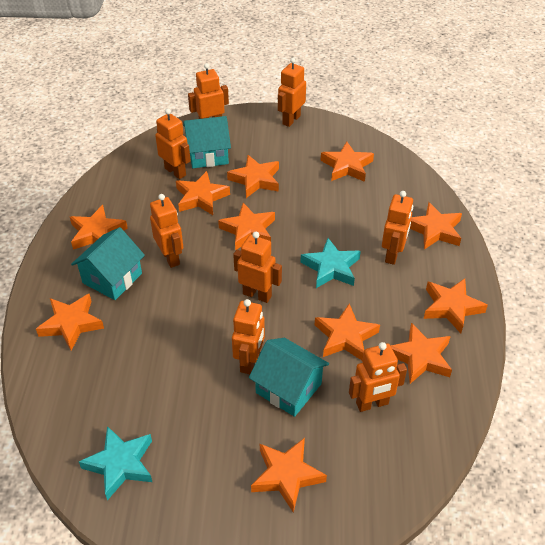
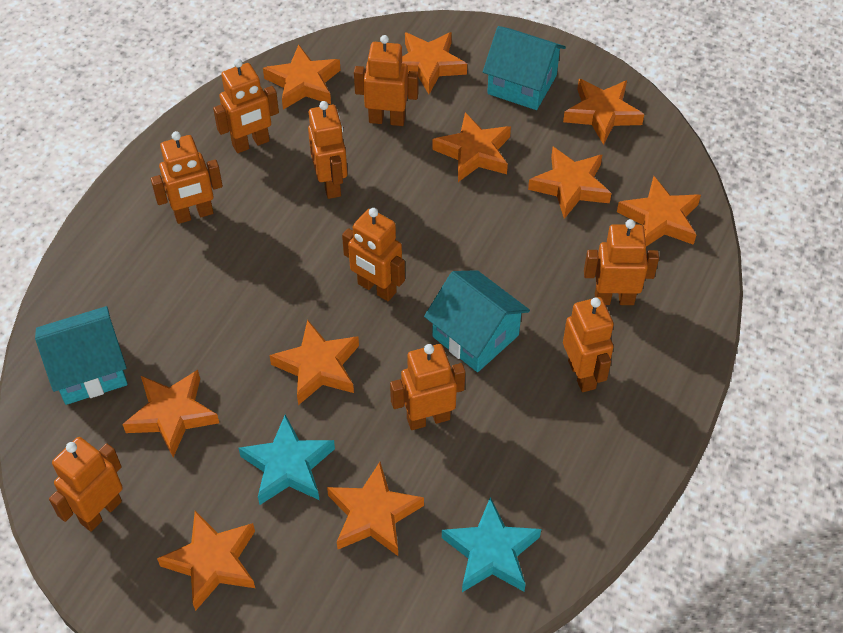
orange robot: [150,194,183,268] [155,108,191,179] [188,63,229,119] [232,299,265,374] [233,232,282,303] [278,58,306,127] [349,342,407,412] [382,191,413,265] = 8 -> [49,437,123,532] [151,131,223,224] [213,59,279,153] [308,101,347,199] [342,208,405,301] [354,35,418,126] [390,344,465,430] [563,297,614,392] [584,219,659,305] = 9
orange star: [36,294,104,351] [70,205,128,250] [176,171,230,215] [218,203,275,251] [227,155,279,198] [251,438,327,513] [315,304,380,360] [321,141,374,182] [391,323,452,384] [410,202,462,249] [423,279,488,333] = 11 -> [122,370,219,457] [157,511,255,611] [263,45,341,110] [269,319,359,405] [327,462,424,556] [402,32,467,94] [432,112,511,182] [528,147,611,219] [563,79,644,145] [617,176,701,247] = 10

